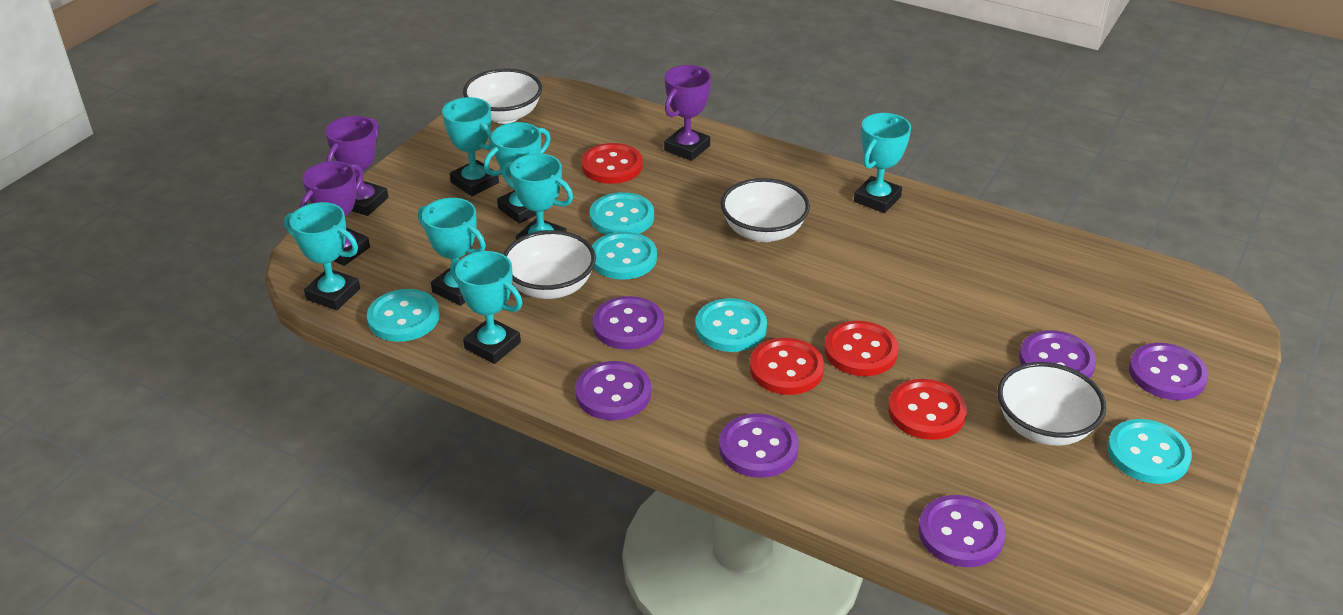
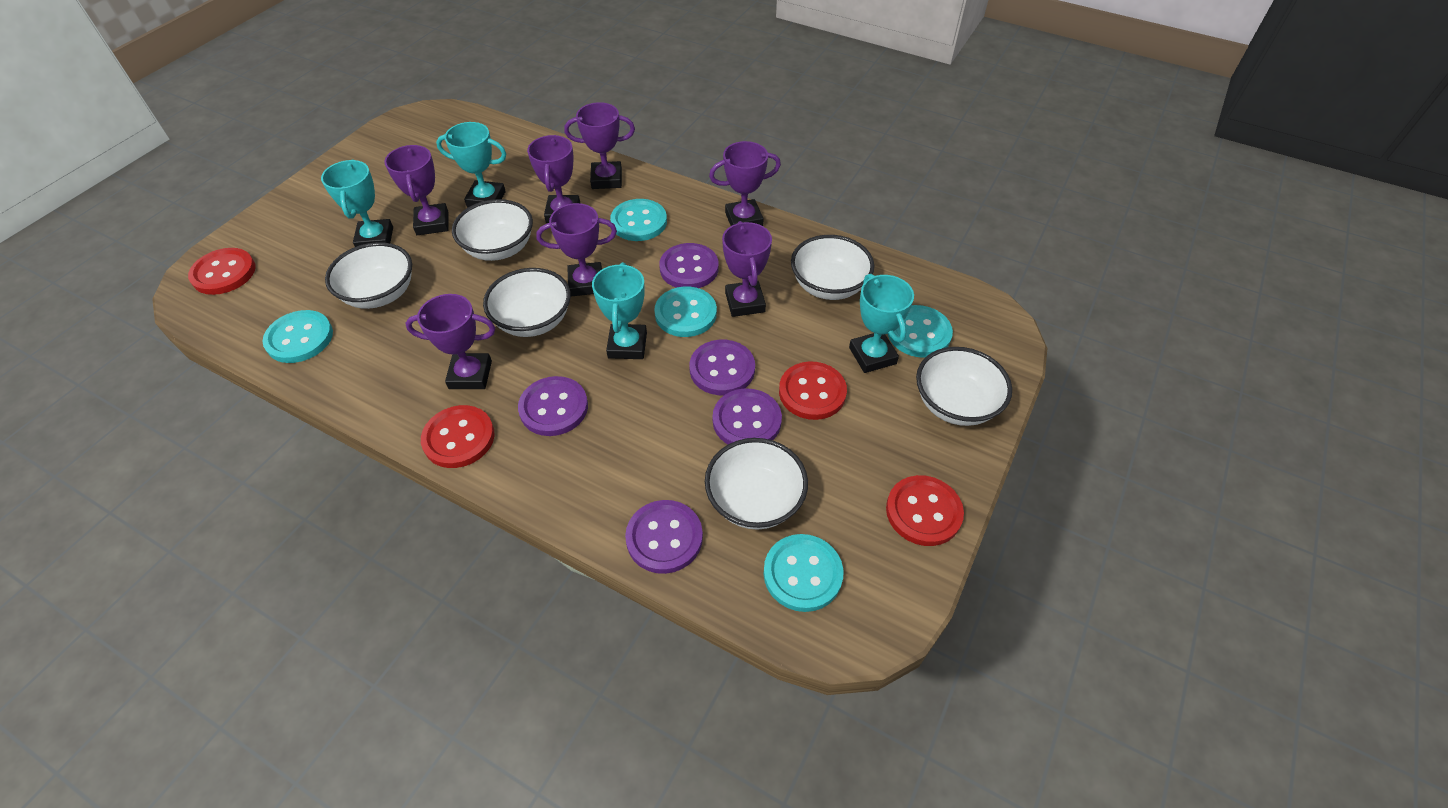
purple button: [575,361,651,420] [593,296,664,350] [719,413,799,478] [919,495,1006,567] [1019,330,1096,378] [1129,343,1208,400] = 6 -> [518,376,588,436] [625,500,703,574] [659,243,719,288] [689,340,755,395] [713,388,782,444] = 5
purple trophy: [300,161,370,266] [325,116,388,216] [664,65,711,161] = 3 -> [384,145,448,235] [405,294,495,389] [527,135,580,223] [536,203,617,296] [564,102,635,189] [709,141,781,226] [722,221,772,317] = 7
turquoise trophy: [284,202,360,310] [418,198,486,306] [442,97,499,196] [450,251,523,364] [484,122,551,224] [502,153,573,240] [854,113,911,213] = 7 -> [321,160,393,247] [436,122,506,207] [592,262,647,359] [849,274,914,373] = 4
white bowl: [463,68,542,124] [503,230,596,299] [720,178,810,242] [997,362,1106,446] = 4 -> [325,242,412,309] [452,199,533,261] [483,268,571,337] [705,438,808,530] [791,235,874,300] [916,347,1012,426] = 6

